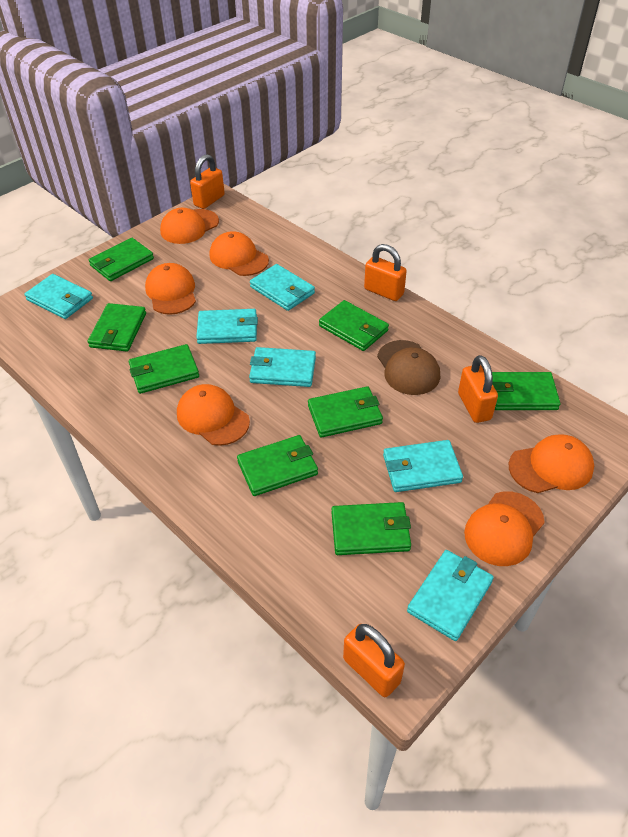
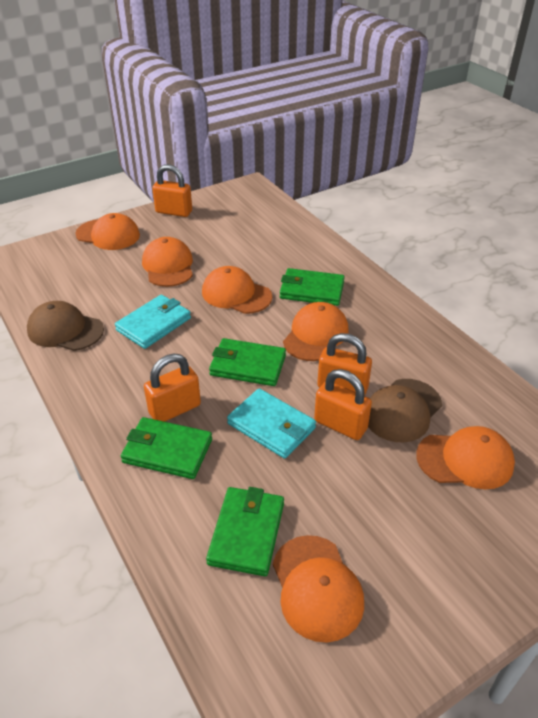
brown cap: [377,340,440,395] = 1 -> [27,301,104,351] [368,379,442,443] = 2
green wallet: [88,303,146,351] [89,238,154,281] [129,344,199,394] [237,435,318,496] [308,386,383,438] [319,300,389,351] [331,502,411,555] [492,372,561,410] = 8 -> [121,417,212,479] [206,487,284,576] [209,338,286,386] [280,268,345,306] = 4
turquoise wallet: [25,274,93,319] [196,309,258,344] [249,347,316,387] [250,264,315,311] [383,440,463,492] [407,550,494,641] = 6 -> [115,295,191,349] [227,388,316,459] = 2

